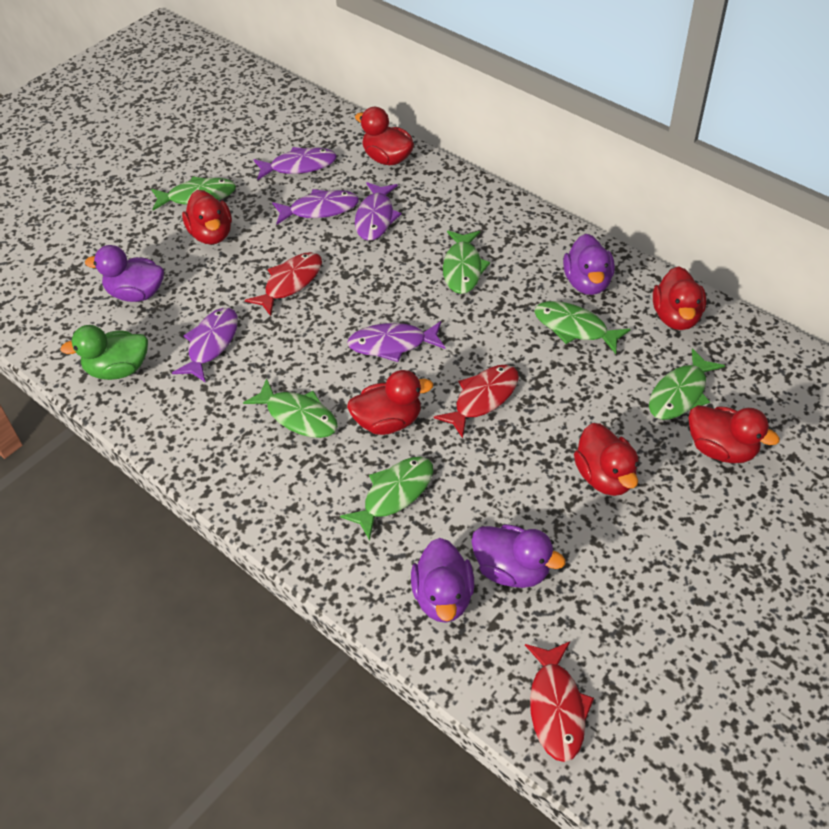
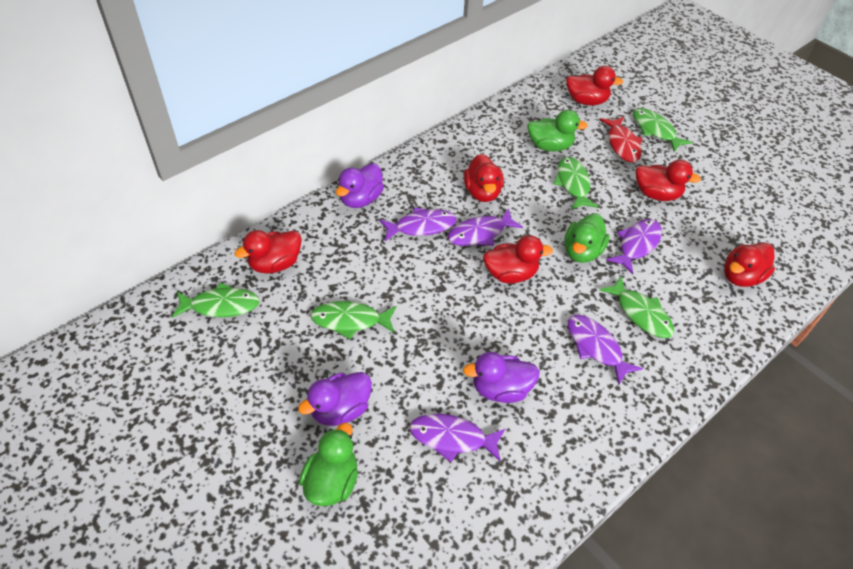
green duck: [60,325,148,380] = 1 -> [299,423,358,506] [527,110,588,151] [564,214,610,263] = 3
green fish: [151,177,236,211] [243,378,338,438] [340,457,433,541] [443,231,490,294] [534,301,631,354] [649,348,725,420] = 6 -> [172,283,260,318] [310,301,396,339] [554,157,598,210] [599,276,674,338] [633,108,692,152] = 5
purple duck: [85,245,164,302] [411,538,474,623] [472,524,566,588] [563,234,615,295] = 4 -> [298,372,372,426] [336,163,384,208] [463,352,540,403] = 3
red fish: [245,252,322,316] [434,365,519,438] [525,641,594,762] = 3 -> [600,117,642,162] = 1

